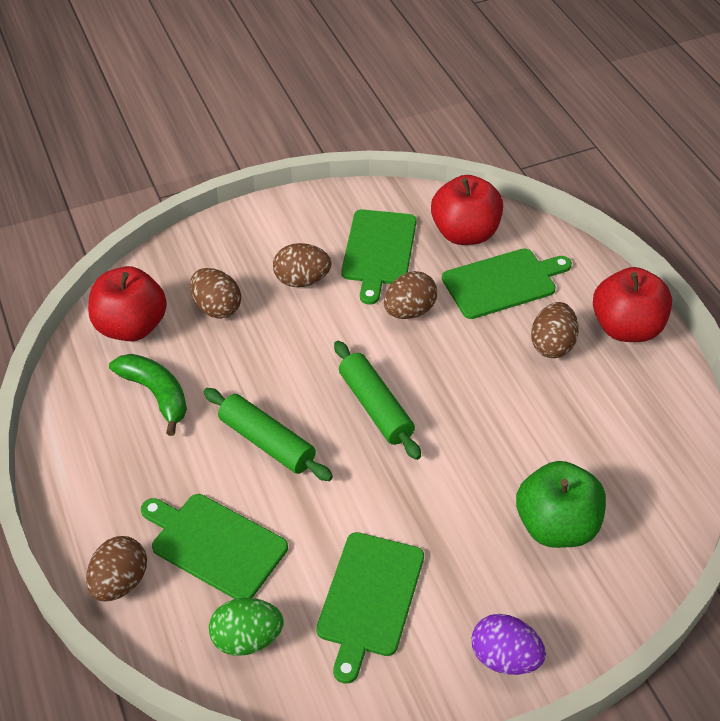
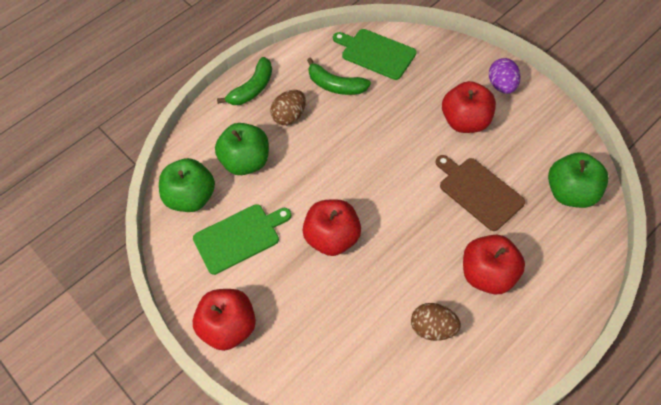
brown cutting board: none = 0 -> [435,155,525,231] = 1
brown egg: [86,536,147,602] [190,268,241,319] [273,243,332,287] [384,271,437,319] [531,302,579,358] = 5 -> [271,90,306,125] [411,303,461,341] = 2
green apple: [516,461,606,548] = 1 -> [159,158,215,212] [215,123,269,175] [548,152,609,208] = 3
green banana: [109,354,187,436] = 1 -> [217,57,272,105] [307,57,371,95] = 2
green cutting board: [141,494,288,599] [316,532,424,684] [341,209,417,304] [442,248,572,319] = 4 -> [193,204,291,275] [333,29,416,80] = 2
green egg: [209,598,284,656] = 1 -> none = 0
green rolling pin: [204,388,333,481] [334,341,421,460] = 2 -> none = 0
red apple: [88,266,167,341] [431,175,503,245] [593,267,672,342] = 3 -> [193,289,256,351] [303,199,361,256] [442,81,496,133] [463,235,525,294] = 4

